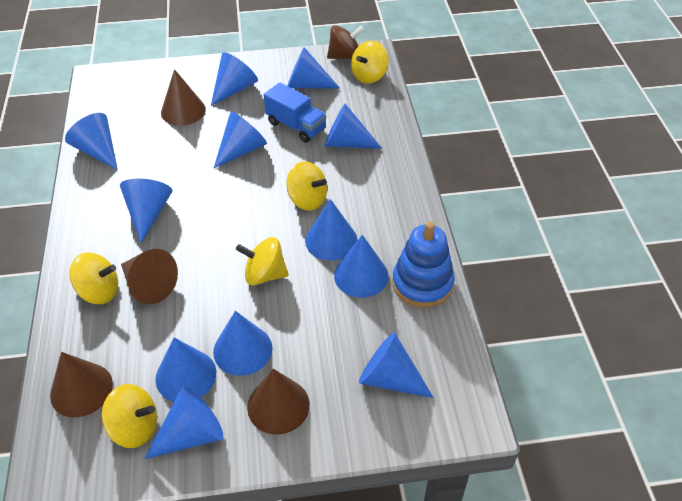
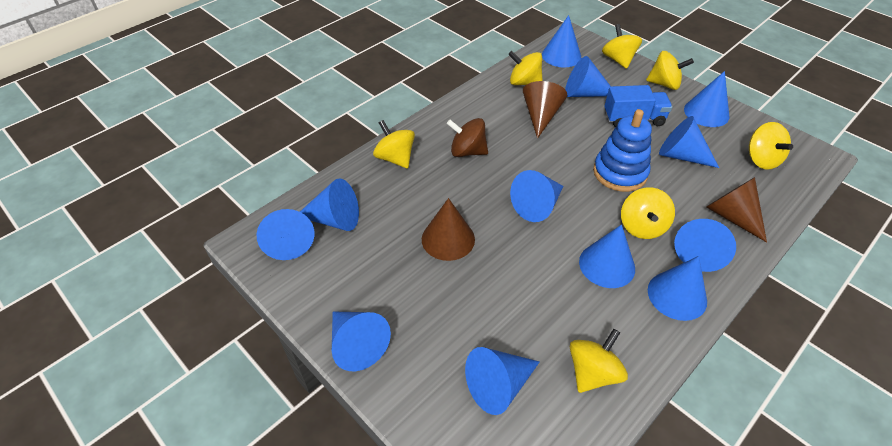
brown cone: [50,352,113,417] [121,249,178,304] [161,69,206,126] [247,369,310,434] = 4 -> [422,198,475,261] [523,81,567,139] [706,177,767,242] = 3
yellow spinning top: [69,252,118,304] [102,384,157,448] [236,237,289,286] [286,161,327,211] [351,41,389,84] = 5 -> [373,120,415,169] [508,51,543,85] [570,329,628,393] [602,24,642,69] [621,187,675,239] [646,51,694,90] [749,122,793,170] = 7

